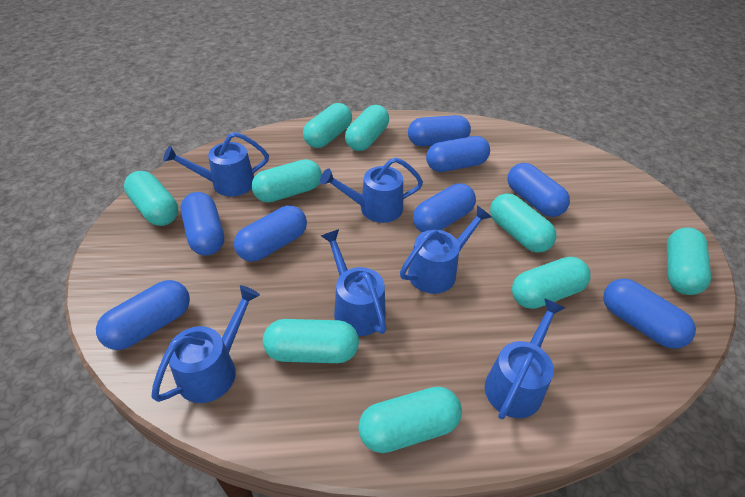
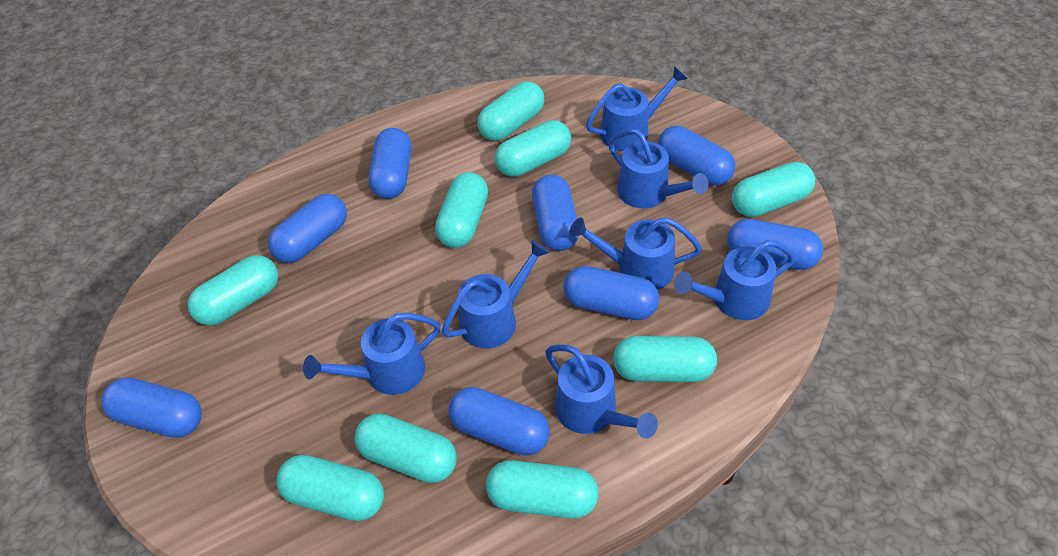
blue watering can: [151,285,260,403] [163,132,269,197] [320,157,423,223] [321,229,386,336] [400,206,491,294] [485,298,565,420] = 6 -> [303,313,441,395] [442,240,550,348] [545,344,658,439] [569,217,702,290] [586,66,688,151] [608,129,708,208] [674,240,795,320] = 7

